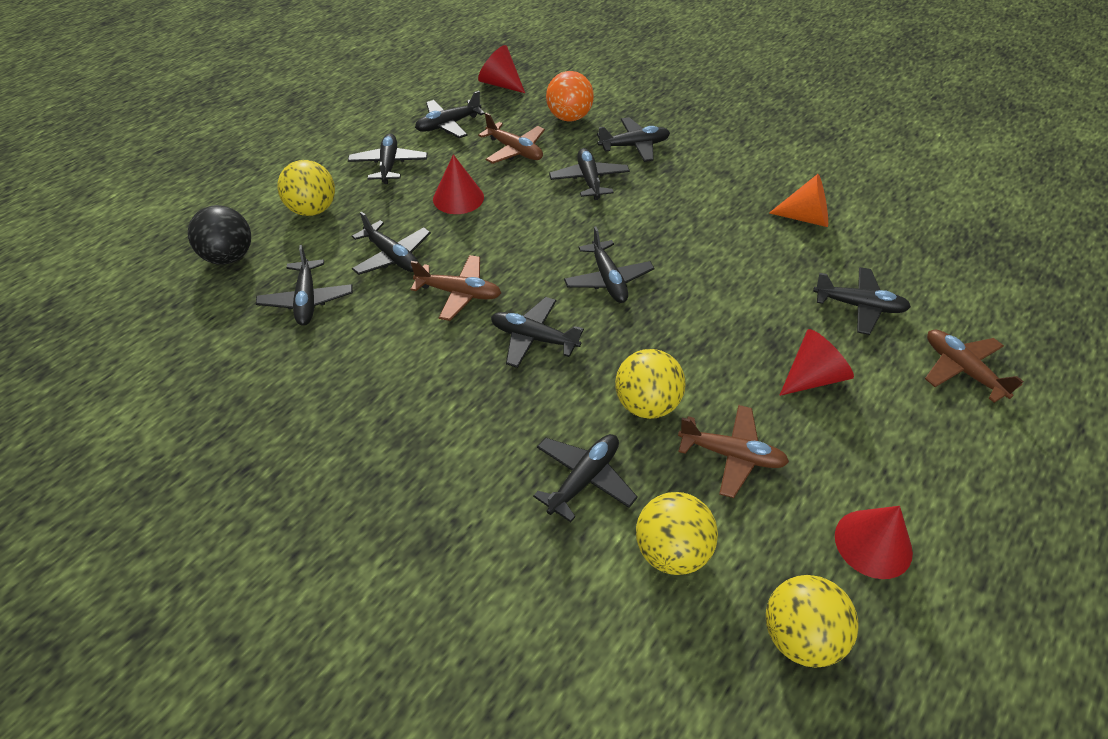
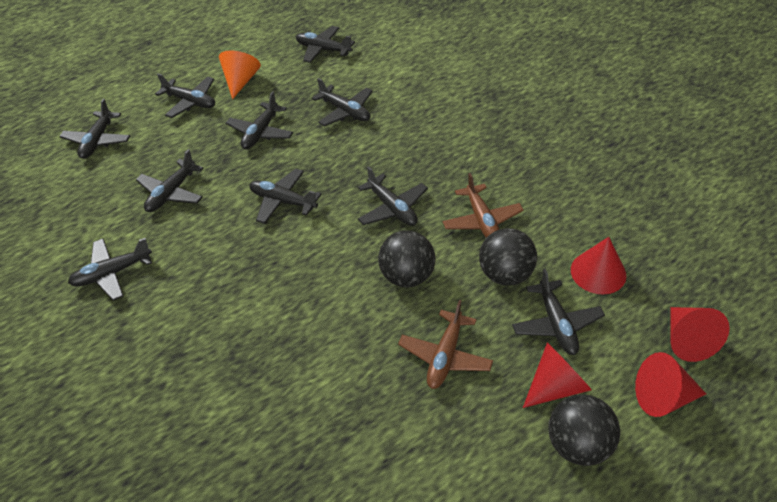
black ball: [188,205,251,265] = 1 -> [378,230,436,288] [479,228,537,286] [549,394,620,466] = 3
brown plane: [410,255,501,321] [478,113,545,164] [678,405,789,498] [925,329,1024,403] = 4 -> [398,300,493,389] [443,173,524,238] = 2
orange ball: [546,71,594,122] = 1 -> none = 0
yellow ball: [278,160,335,216] [615,349,686,419] [636,492,718,575] [766,575,859,667] = 4 -> none = 0

